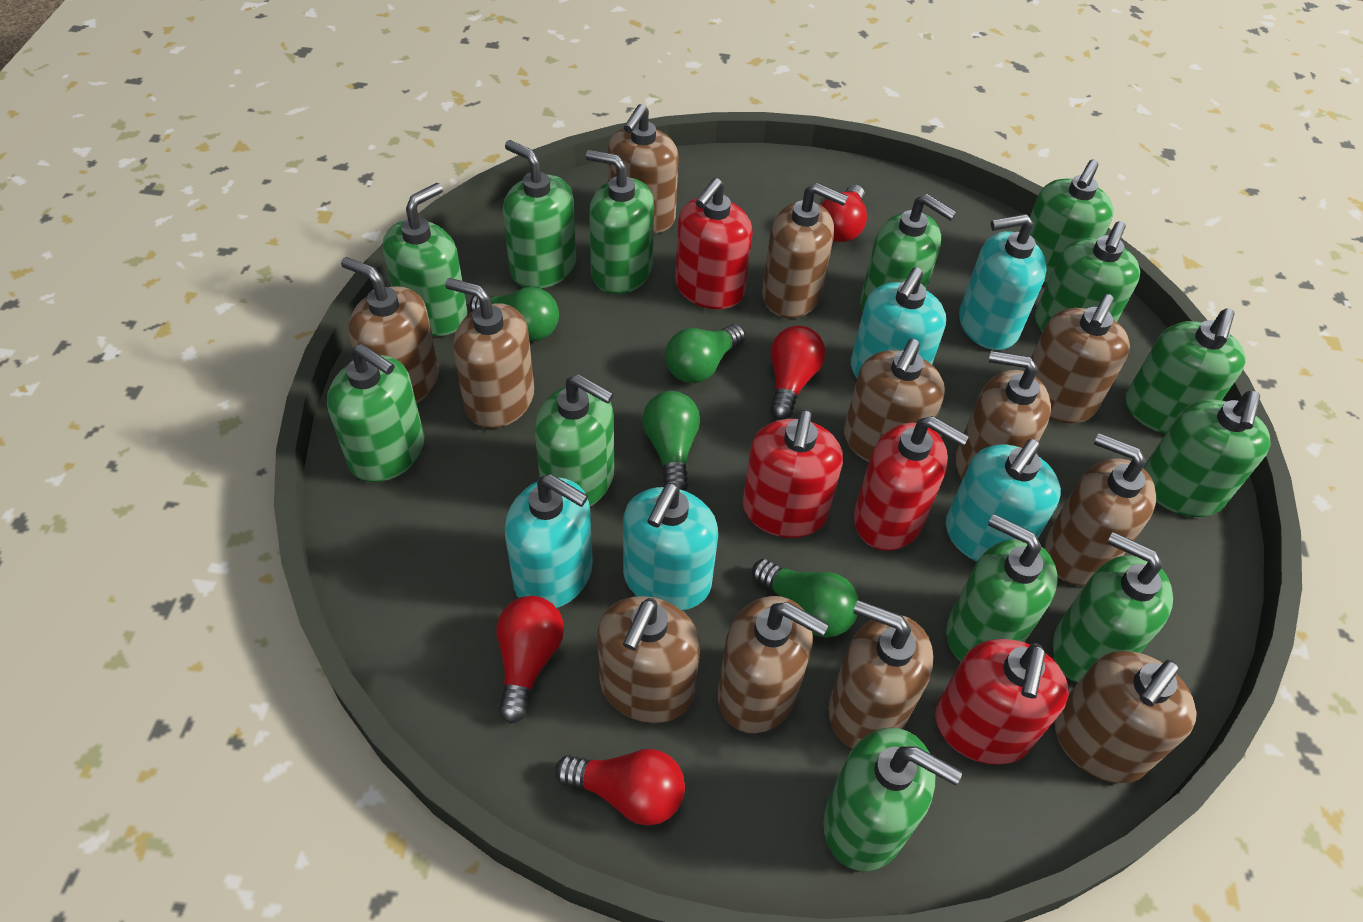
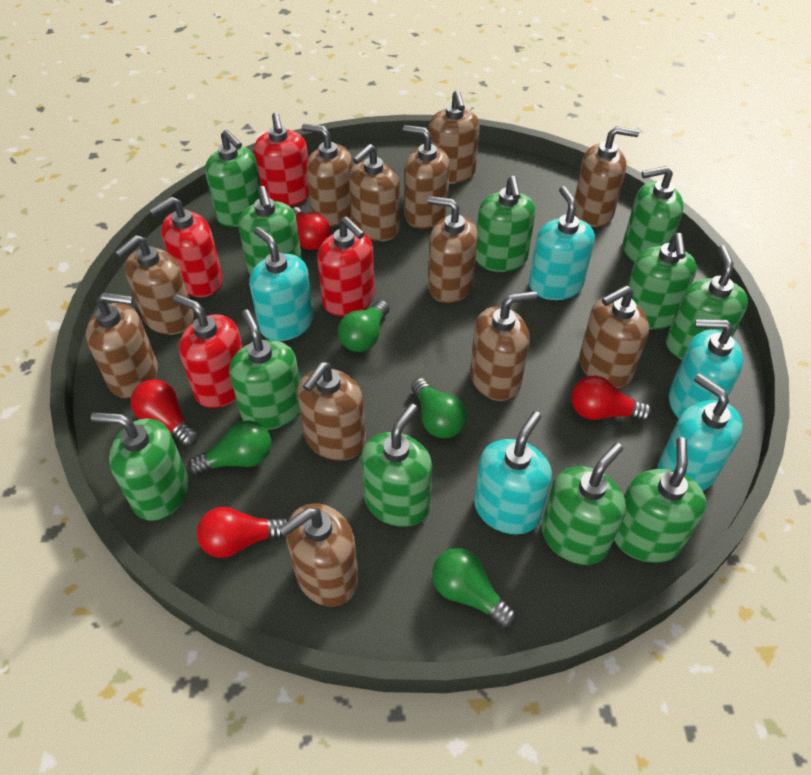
green soap dispenser: [327,344,424,482] [383,183,468,336] [503,140,577,289] [534,374,614,506] [586,150,654,294] [823,727,962,871] [860,194,957,312] [946,514,1058,661] [1030,159,1114,285] [1035,221,1140,332] [1052,532,1173,683] [1125,308,1245,434] [1143,391,1271,517] = 13 -> [91,412,189,521] [205,130,261,227] [229,310,300,430] [238,186,302,275] [361,403,433,527] [476,176,536,272] [541,443,626,565] [614,437,707,563] [623,166,684,263] [627,233,697,330] [666,245,748,360] = 11

